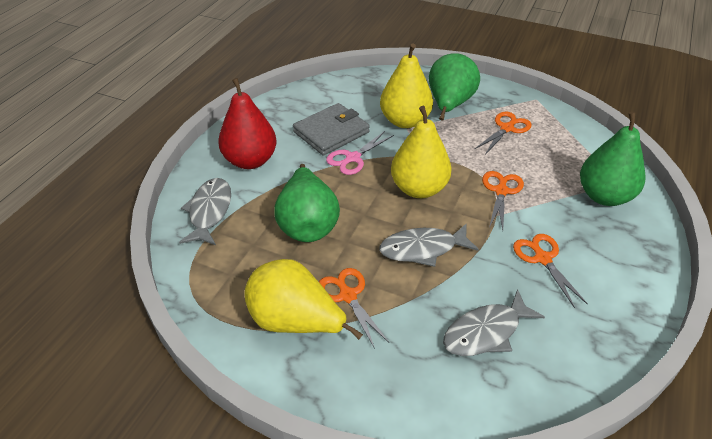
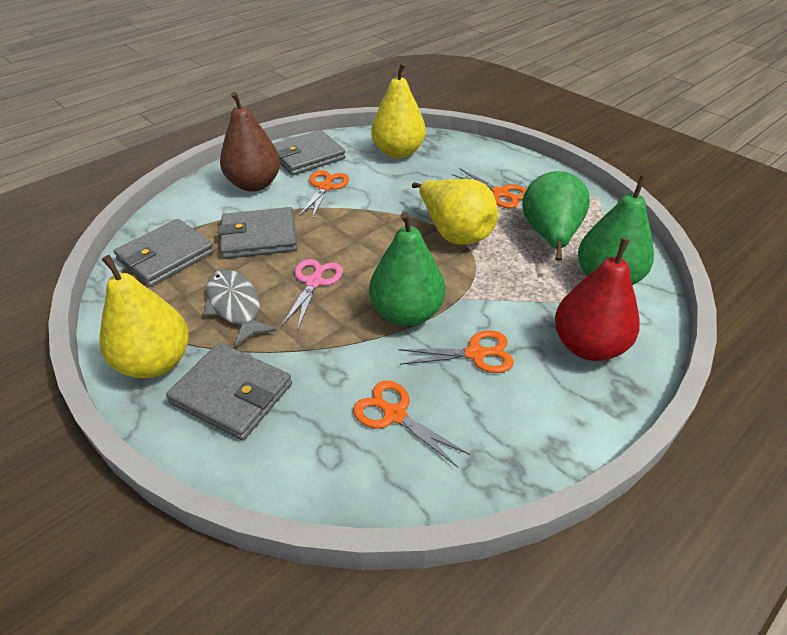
brown pear: none = 0 -> [220,92,280,192] = 1
grey fish: [179,178,231,245] [379,223,479,267] [443,289,545,356] = 3 -> [203,269,277,347] = 1
grey wallet: [293,103,370,156] = 1 -> [114,219,215,287] [166,343,292,440] [218,207,297,259] [273,130,346,176] = 4

